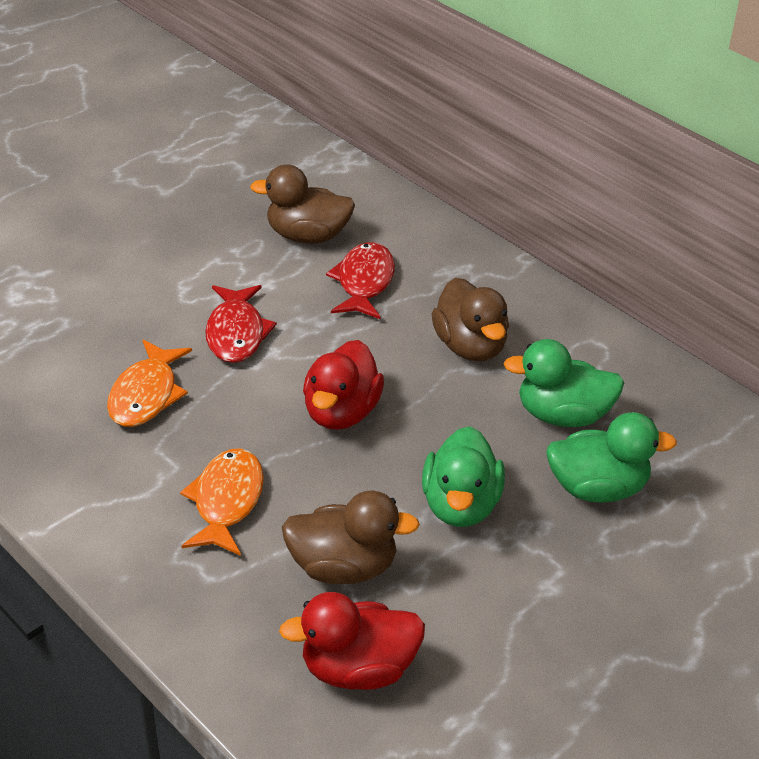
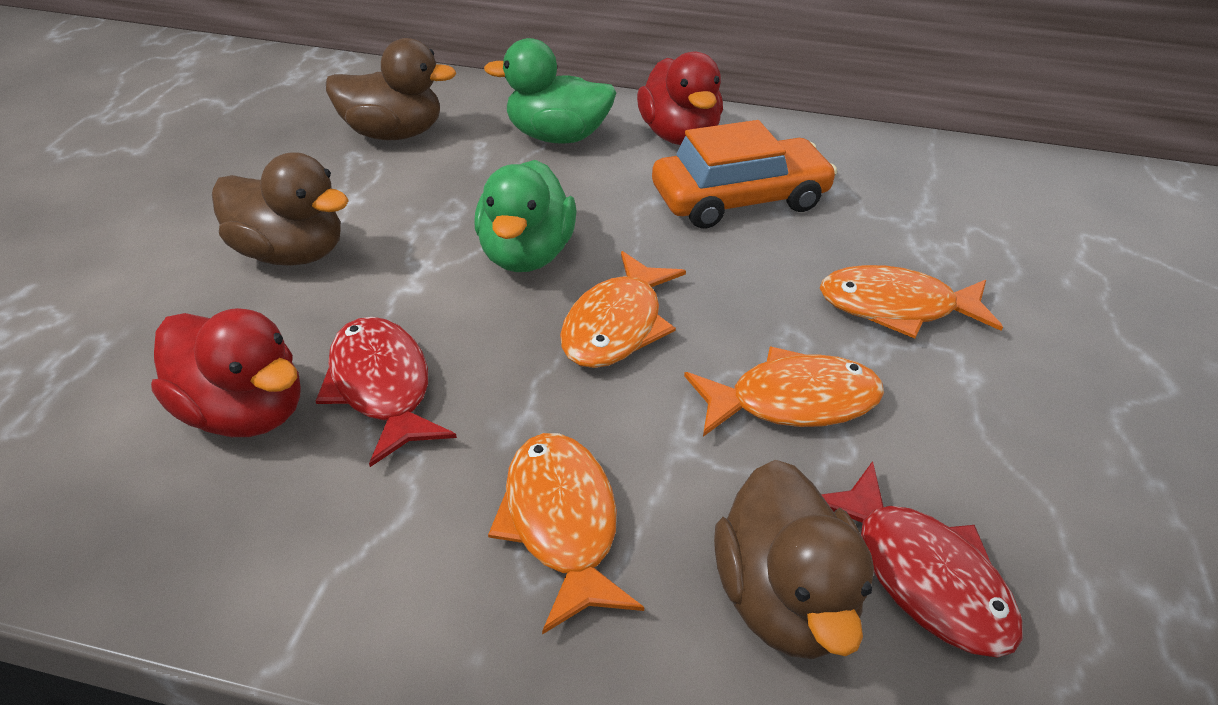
green duck: [422,426,505,527] [504,339,624,427] [546,412,677,503] = 3 -> [474,160,577,272] [484,38,616,144] = 2
orange car: none = 0 -> [652,120,837,228] = 1
orange fish: [107,340,192,427] [180,448,264,556] = 2 -> [488,433,644,635] [560,251,686,368] [684,346,884,437] [820,265,1003,339] = 4

